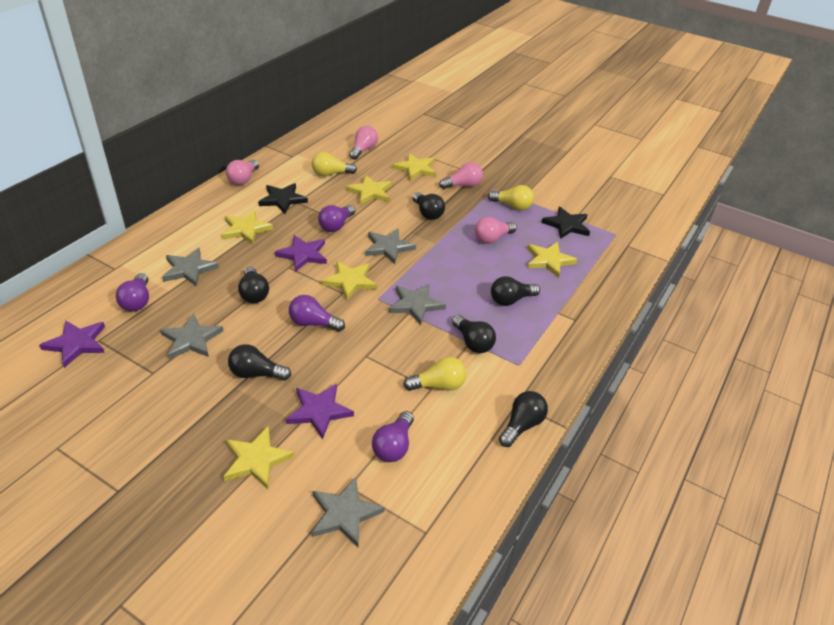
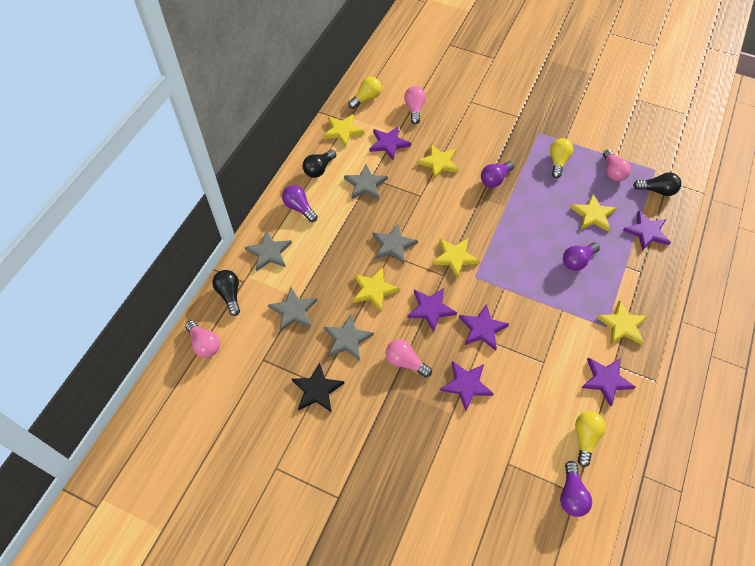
black light bulb: [228,344,291,381] [238,267,269,303] [412,192,445,220] [452,315,496,353] [491,276,540,306] [499,391,548,447] = 6 -> [212,270,240,316] [303,150,336,178] [633,172,681,196] = 3
black star: [258,183,308,214] [541,207,590,239] = 2 -> [292,363,344,412] = 1
purple star: [39,320,105,368] [275,235,327,272] [286,384,354,439] = 3 -> [369,126,411,160] [407,288,457,332] [440,361,494,411] [459,304,509,351] [582,357,636,407] [623,210,671,251] = 6

